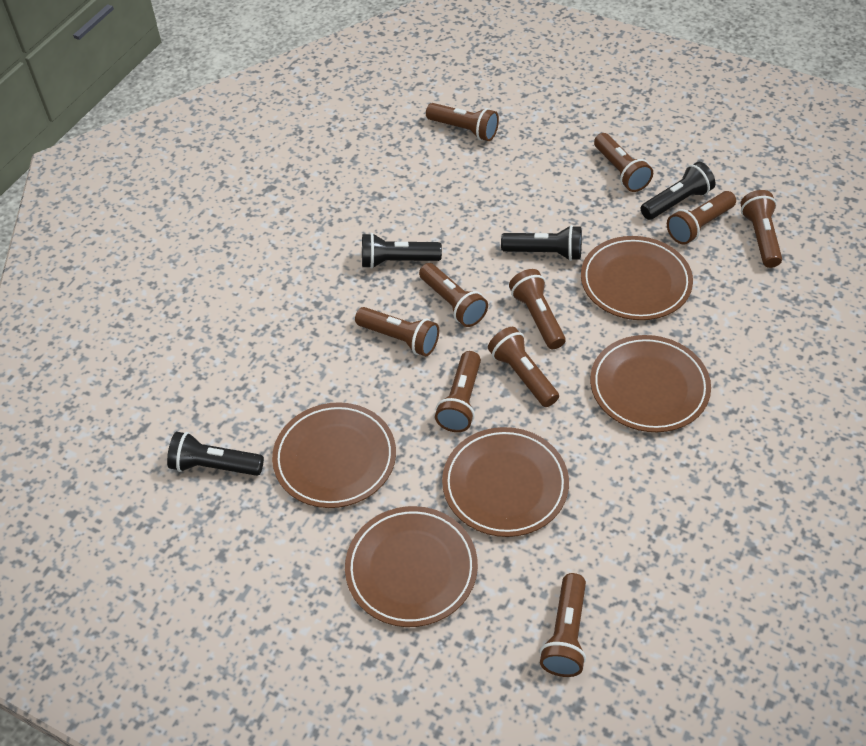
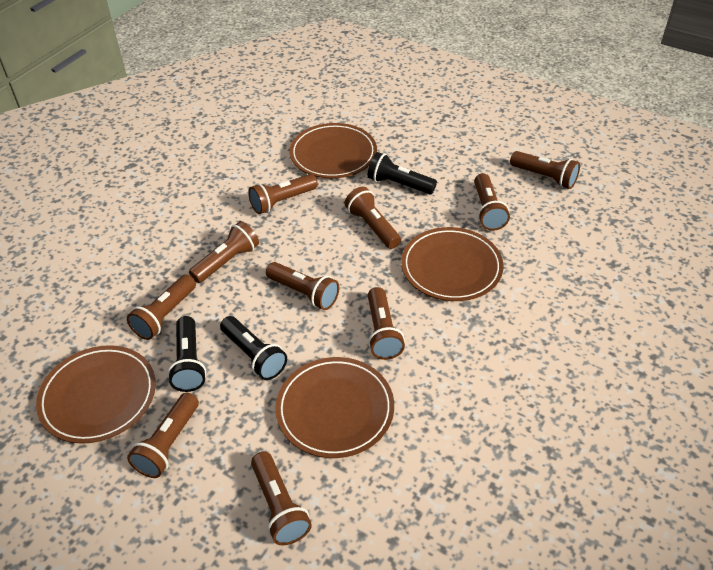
black flashlight: [167,432,264,476] [362,233,442,269] [501,225,582,261] [641,162,715,220] = 4 -> [168,316,206,392] [220,316,287,380] [367,152,437,194] = 3
brown plate: [272,402,396,508] [345,506,478,627] [442,427,569,537] [581,236,693,320] [590,335,711,432] = 5 -> [36,345,156,444] [275,357,394,458] [289,123,377,178] [401,227,504,301] = 4

